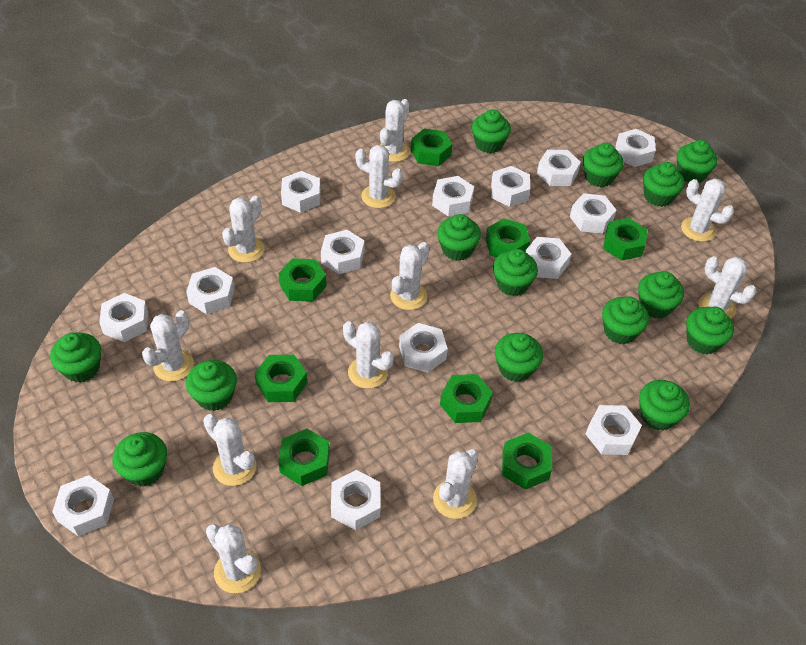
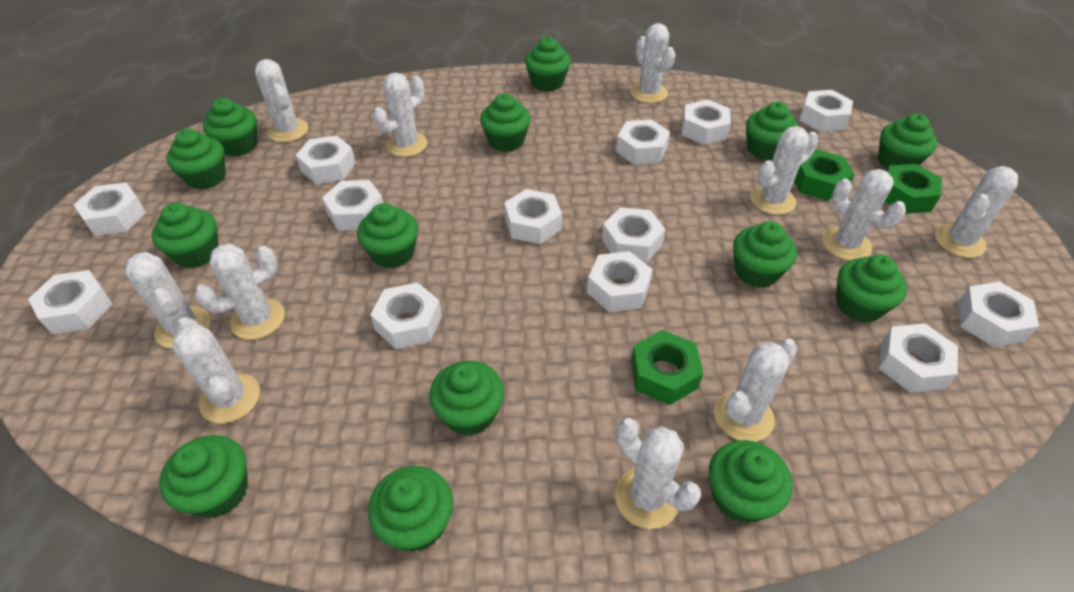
green nut: [255,355,307,402] [278,259,327,302] [278,429,330,486] [411,128,452,166] [440,374,493,423] [486,218,530,258] [502,432,552,490] [603,218,647,261] = 8 -> [631,330,703,405] [794,149,855,201] [885,164,942,214] = 3
white nut: [52,475,114,536] [99,293,148,342] [186,267,235,314] [281,171,320,213] [321,230,364,274] [331,470,381,530] [399,323,448,373] [432,176,474,217] [491,166,530,207] [525,237,571,279] [537,150,581,186] [570,193,616,234] [586,405,642,455] [616,129,656,167] = 14 -> [28,270,113,334] [73,182,146,236] [296,136,356,184] [322,180,383,231] [370,282,442,349] [504,189,562,244] [587,251,653,312] [602,207,666,263] [616,119,670,165] [682,100,731,145] [799,90,853,132] [878,324,958,393] [958,282,1039,347] = 13

